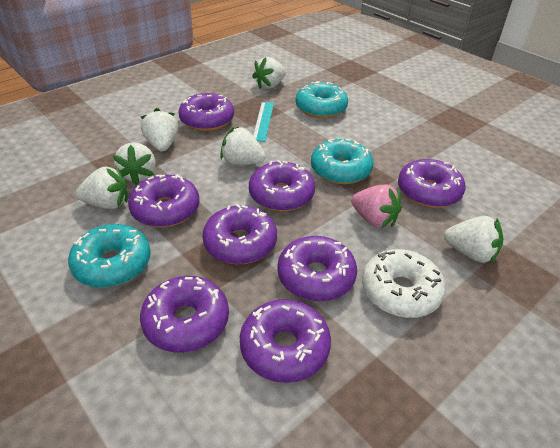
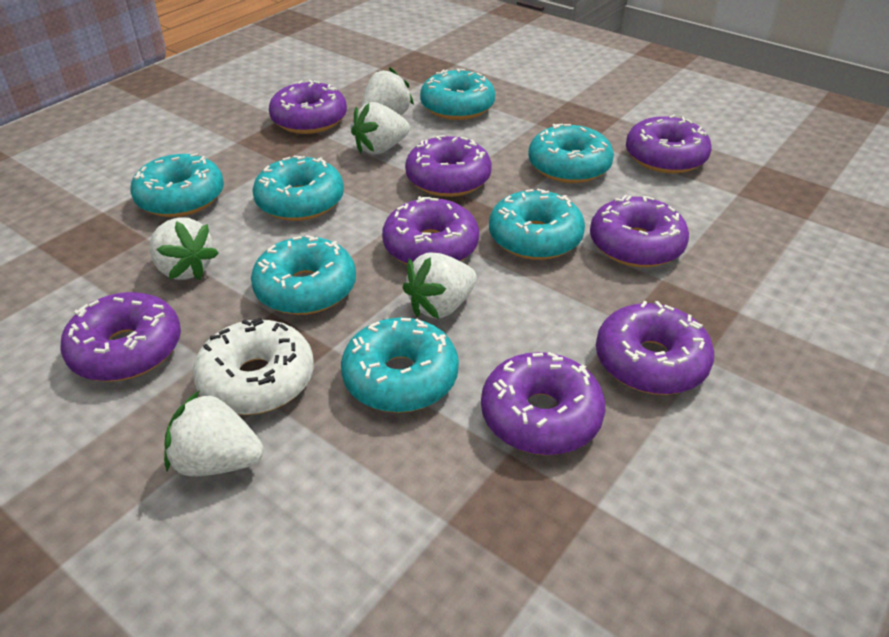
pink strawberry: [351,184,402,228] = 1 -> none = 0
turquoise donut: [68,224,151,288] [295,81,348,118] [311,139,374,184] = 3 -> [130,153,224,217] [251,235,356,315] [253,156,344,221] [341,317,459,413] [420,69,495,120] [489,189,585,260] [528,124,614,183] = 7
turquoise ruler: [253,102,274,142] = 1 -> none = 0
white strawberry: [76,166,128,209] [113,142,156,185] [141,108,178,151] [220,127,266,165] [252,57,286,89] [444,216,503,264] = 6 -> [150,217,219,280] [164,390,264,477] [351,102,410,155] [361,68,414,115] [403,252,477,319] = 5

